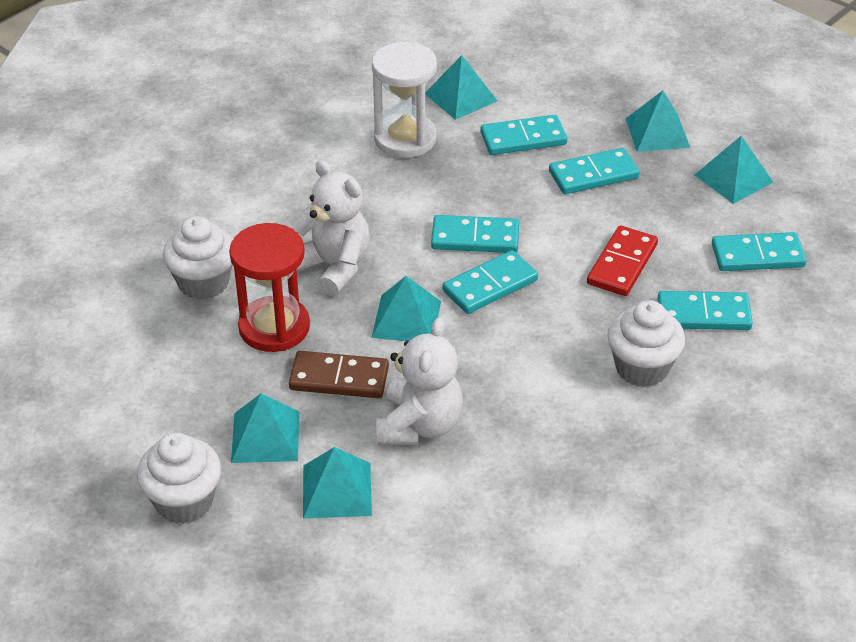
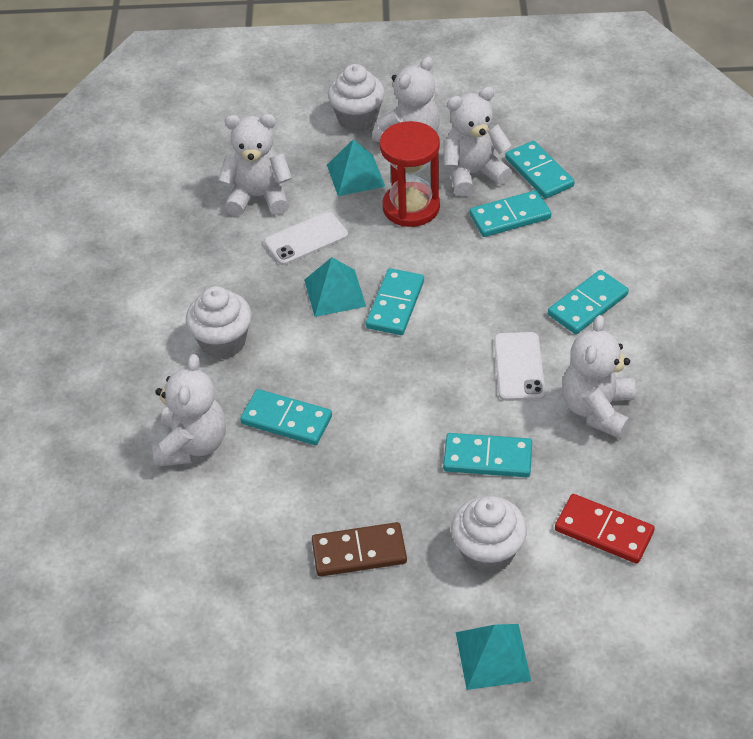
turquoise pyramid: [231,393,299,463] [303,447,372,519] [371,276,441,341] [425,55,498,120] [626,91,690,152] [695,136,773,204] = 6 -> [304,257,366,317] [327,139,385,196] [456,624,531,690] = 3
white hourglass: [372,42,437,158] = 1 -> none = 0
white phone: none = 0 -> [264,212,348,265] [494,332,545,401] = 2
white teddy bear: [291,160,370,296] [377,318,463,445] = 2 -> [152,354,226,467] [218,114,292,216] [372,56,440,142] [444,87,512,197] [562,315,635,439] = 5

